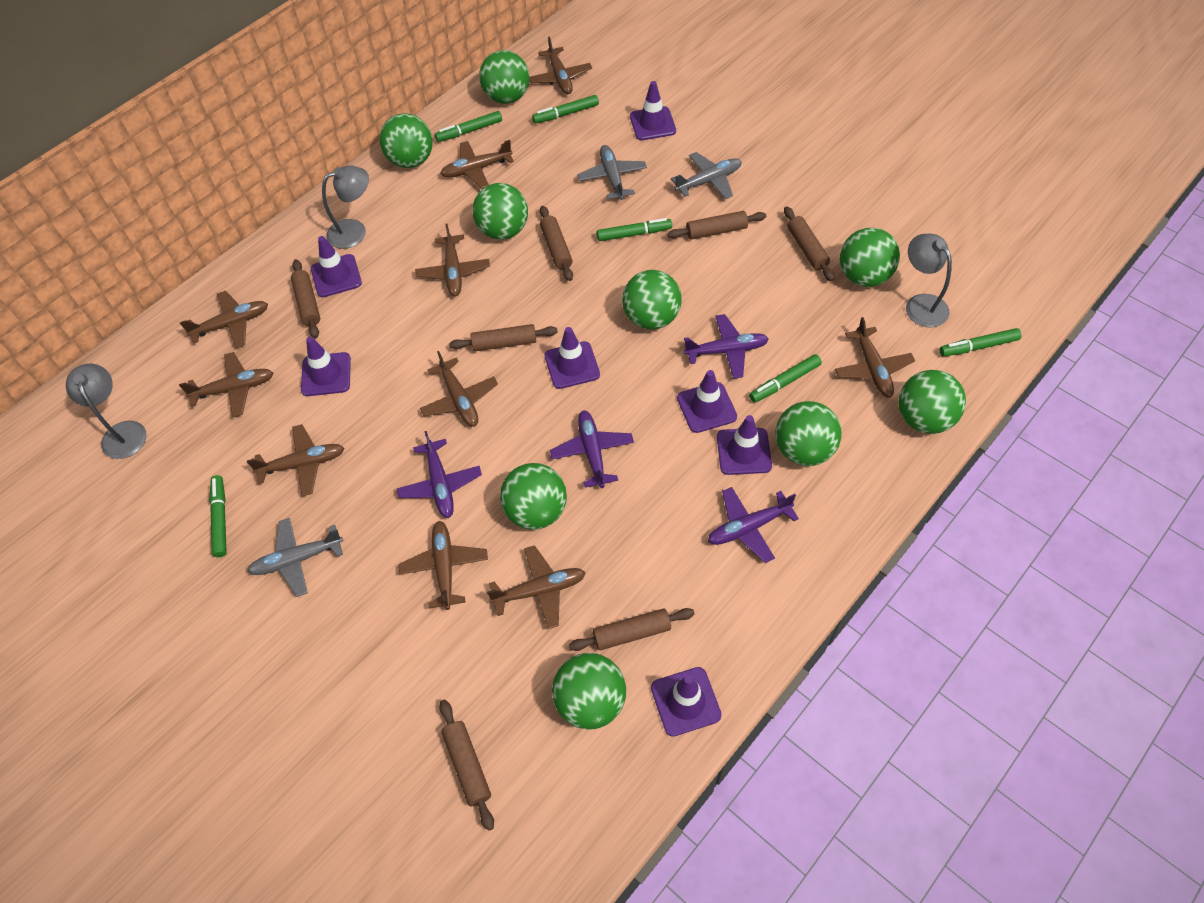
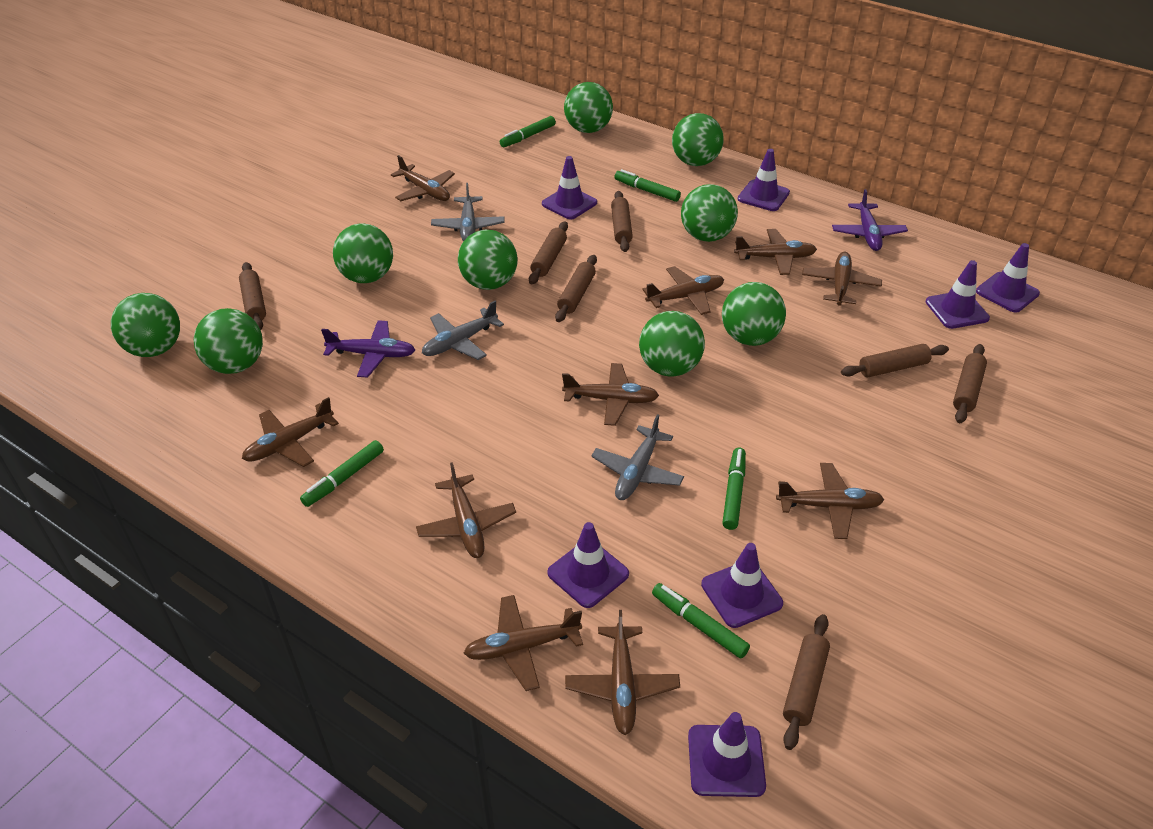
green marker: [209,475,227,557] [435,111,502,142] [532,95,599,124] [597,218,672,241] [749,354,822,403] [940,328,1021,357] = 6 -> [300,440,384,507] [500,116,556,147] [615,169,681,202] [652,583,750,659] [722,448,746,530] = 5
grey lamp: [66,364,147,459] [322,165,369,249] [906,234,952,327] = 3 -> none = 0
purple plane: [397,431,482,518] [550,410,634,488] [684,314,769,379] [708,487,799,563] = 4 -> [321,320,415,378] [832,189,908,251] = 2

